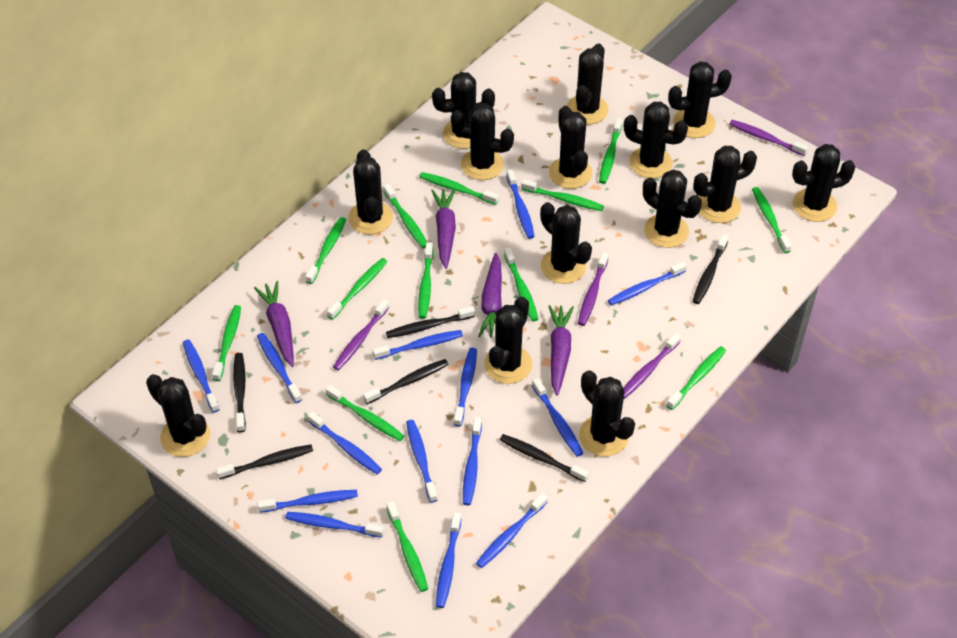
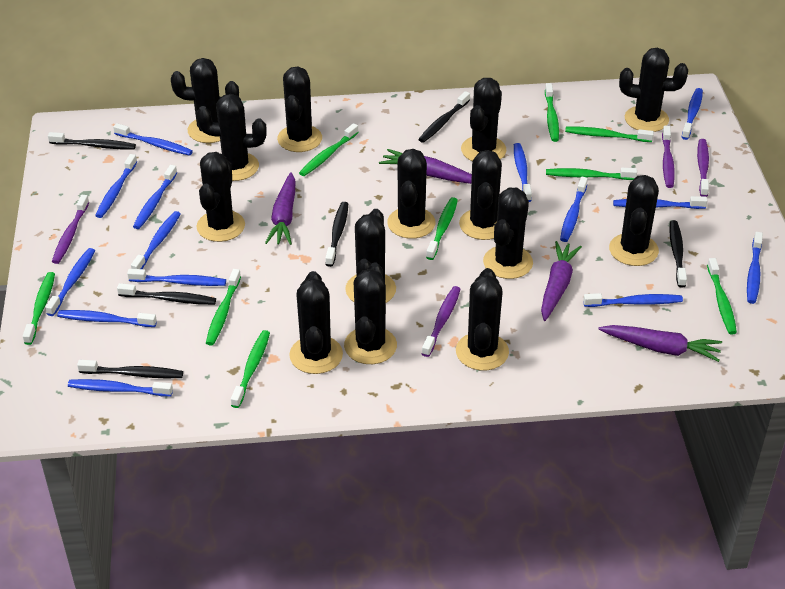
green toothbrush: [212,305,241,381] [305,217,346,284] [325,385,404,441] [327,258,387,320] [383,184,427,248] [387,501,428,592] [418,243,433,319] [419,172,499,205] [504,248,538,321] [521,179,604,211] [599,118,622,184] [666,346,726,410] [752,187,792,253] = 13 -> [23,272,55,345] [206,269,241,346] [231,330,270,408] [299,123,359,176] [426,197,458,260] [545,83,559,142] [546,167,637,180] [565,127,654,142] [707,258,737,334] = 9

